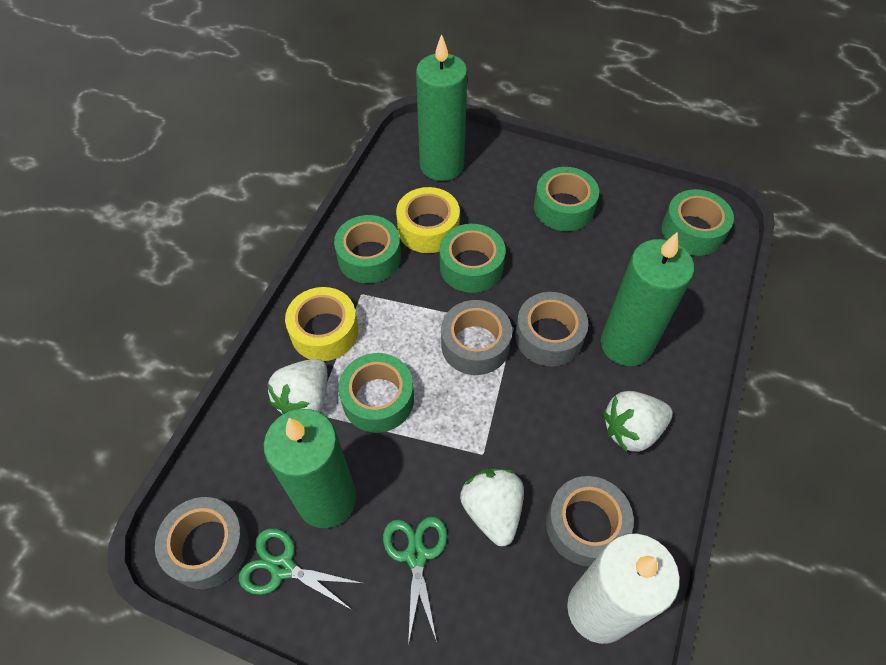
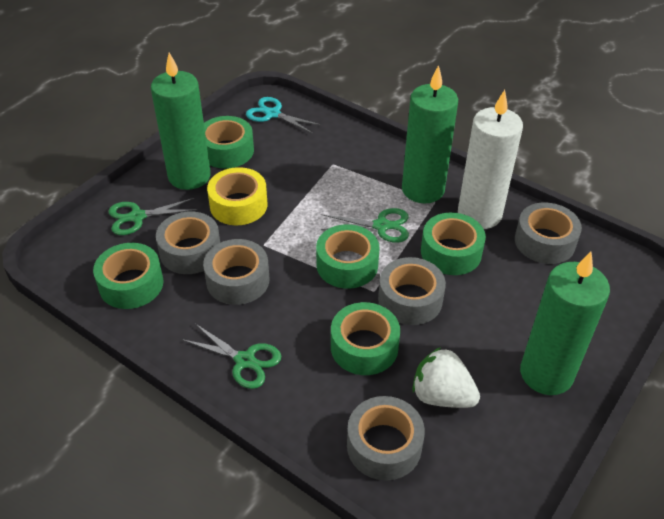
green scissors: [239,528,361,610] [383,516,447,645] = 2 -> [109,198,198,235] [182,324,281,389] [321,208,409,243] = 3
grey tape: [155,497,249,589] [441,300,512,375] [515,292,588,366] [546,476,634,566] = 4 -> [156,212,220,274] [203,239,270,305] [347,396,425,481] [378,257,446,325] [515,202,582,264] = 5
turquoise scissors: none = 0 -> [246,97,321,134] = 1
white strawberry: [267,359,327,414] [460,468,524,546] [603,391,673,452] = 3 -> [412,347,480,408] = 1
yellow tape: [285,287,359,361] [396,187,460,253] = 2 -> [207,167,267,225] = 1

